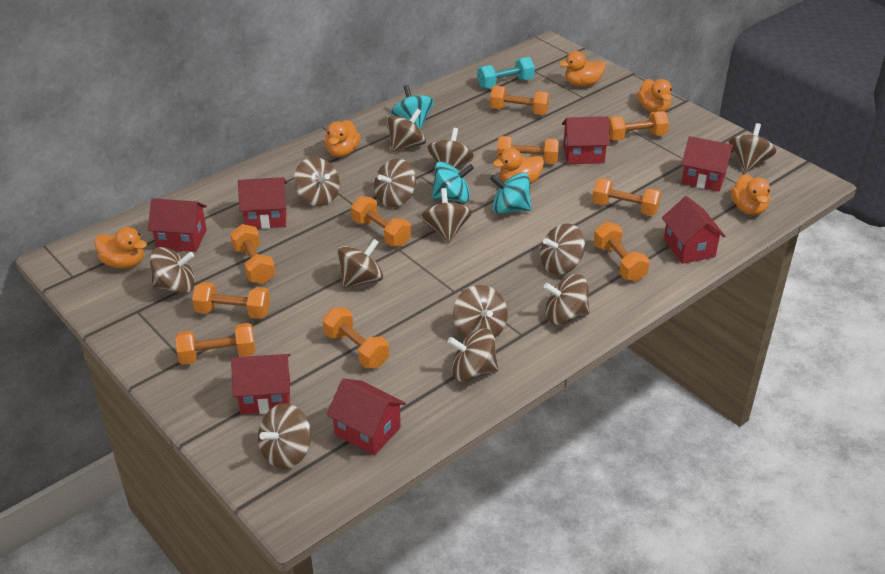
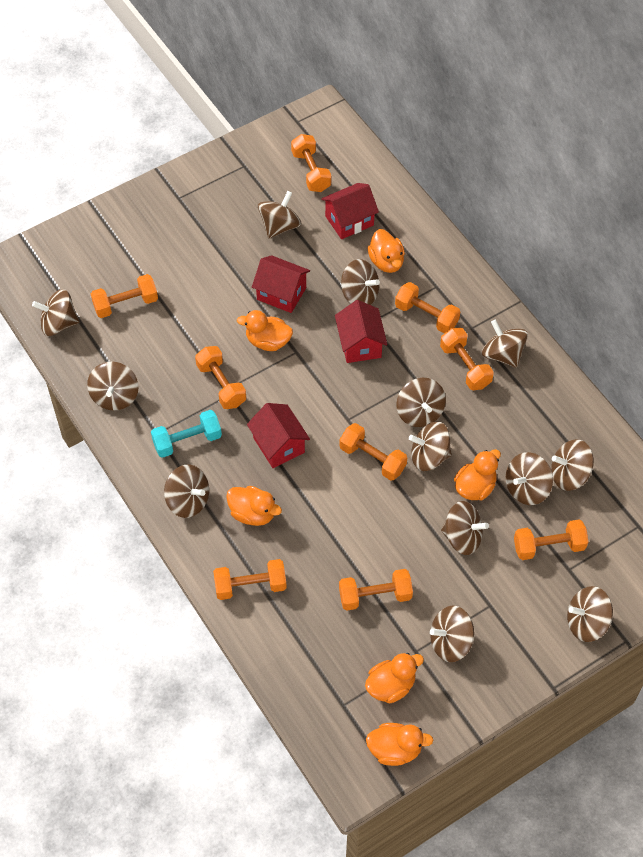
orange dumbbell: [175,323,255,365] [192,282,270,319] [230,224,276,284] [323,308,389,368] [351,196,411,247] [490,86,550,115] [497,136,559,164] [592,178,661,216] [593,222,650,282] [609,111,669,141] = 10 -> [91,274,158,318] [195,346,246,409] [213,559,287,600] [291,134,331,192] [339,423,407,481] [339,569,413,611] [395,282,460,333] [440,328,494,390] [514,520,588,560] = 9
red house: [148,198,207,252] [231,354,291,414] [238,177,287,229] [326,379,406,455] [562,116,610,164] [662,196,726,264] [682,136,733,191] = 7 -> [247,403,310,468] [252,255,310,313] [321,183,379,239] [335,300,387,363] = 4
turquoise spinning top: [391,85,434,129] [432,161,474,203] [490,173,531,214] = 3 -> none = 0

